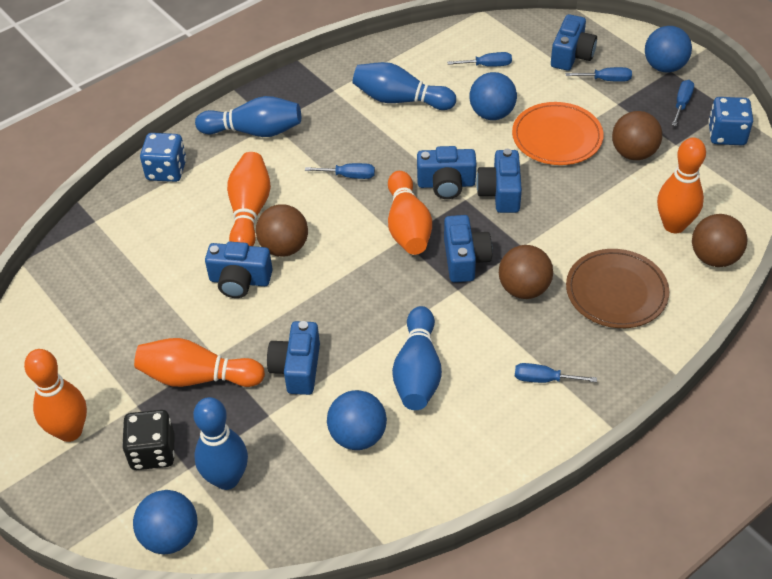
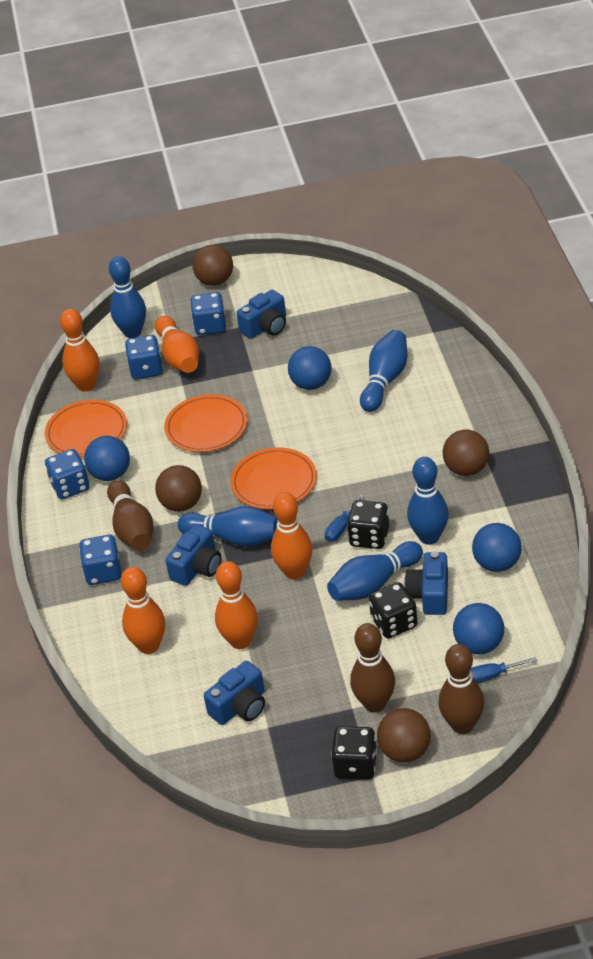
black dice: [122,410,175,470] = 1 -> [331,726,377,780] [347,500,389,549] [369,582,417,638] = 3
blue bowling pin: [193,397,248,490] [195,96,301,137] [353,62,456,110] [392,306,442,410] = 4 -> [109,256,146,338] [178,506,278,547] [327,541,423,601] [360,330,407,412] [407,457,449,545] = 5
blue camera: [205,242,273,298] [267,321,320,395] [417,146,476,199] [444,215,493,282] [476,149,522,213] [551,14,597,71] = 6 -> [166,524,221,586] [204,661,265,725] [236,290,286,339] [404,551,448,615] = 4
blue dice: [140,133,186,182] [708,97,753,145] = 2 -> [45,449,90,499] [79,535,122,585] [125,335,163,380] [190,292,226,335] = 4
blue screwdriver: [305,163,375,179] [447,52,512,67] [515,363,597,383] [566,67,632,82] [672,80,694,126] = 5 -> [325,495,364,542] [470,657,537,683] = 2
brown bowling pin: none = 0 -> [107,480,153,550] [350,623,395,713] [438,644,484,734] = 3
brown plate: [566,249,669,328] = 1 -> none = 0
orange plate: [512,102,604,165] = 1 -> [45,400,127,457] [164,394,248,452] [230,447,317,509] = 3

